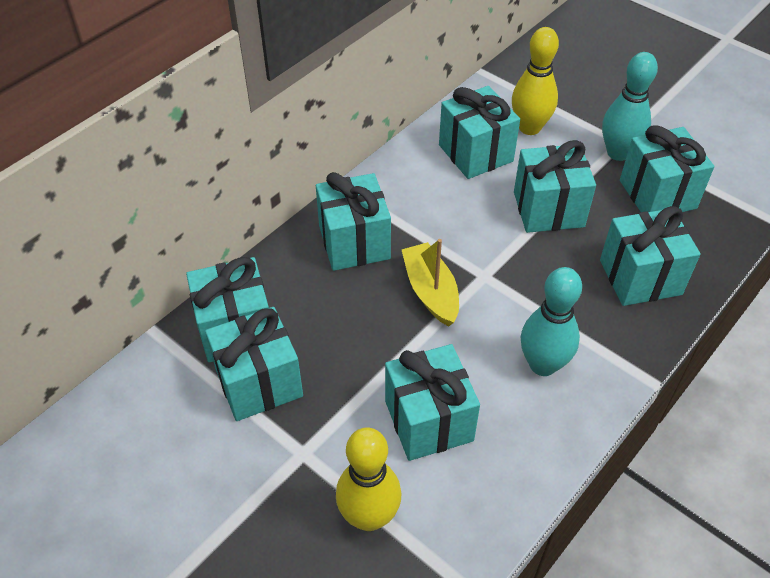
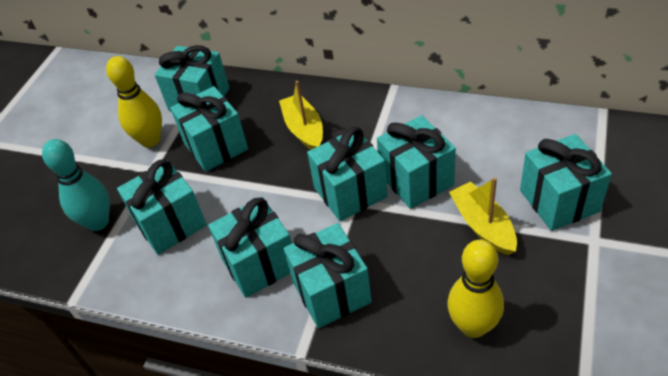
turquoise bowling pin: [521,267,582,376] [602,52,658,161] = 2 -> [42,139,110,231] = 1
yellow boat: [402,239,459,327] = 1 -> [279,81,323,150] [449,177,517,255] = 2

